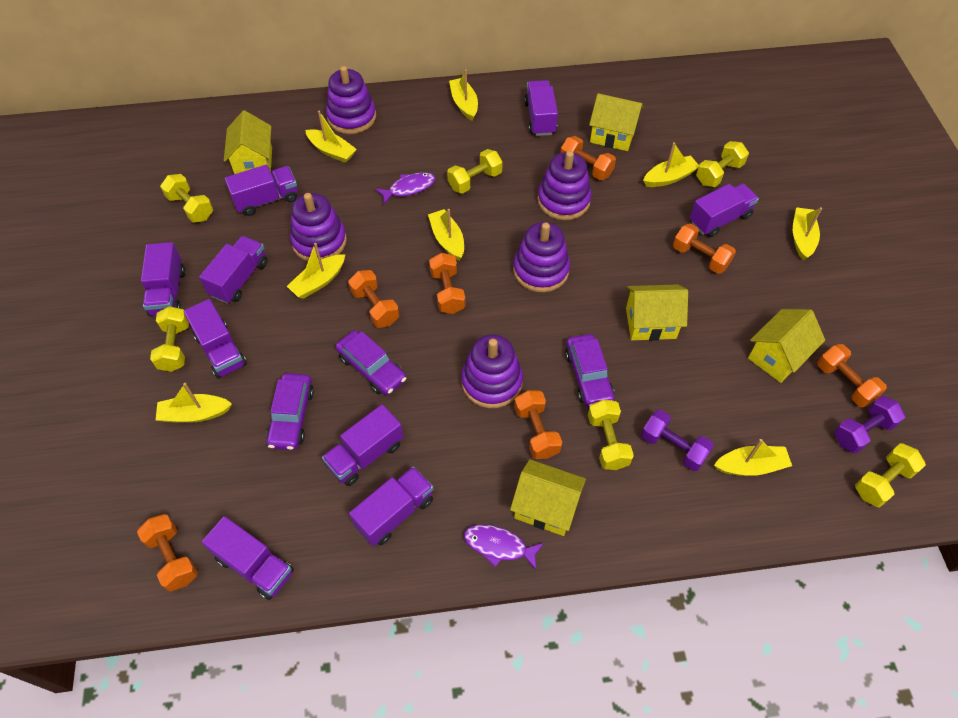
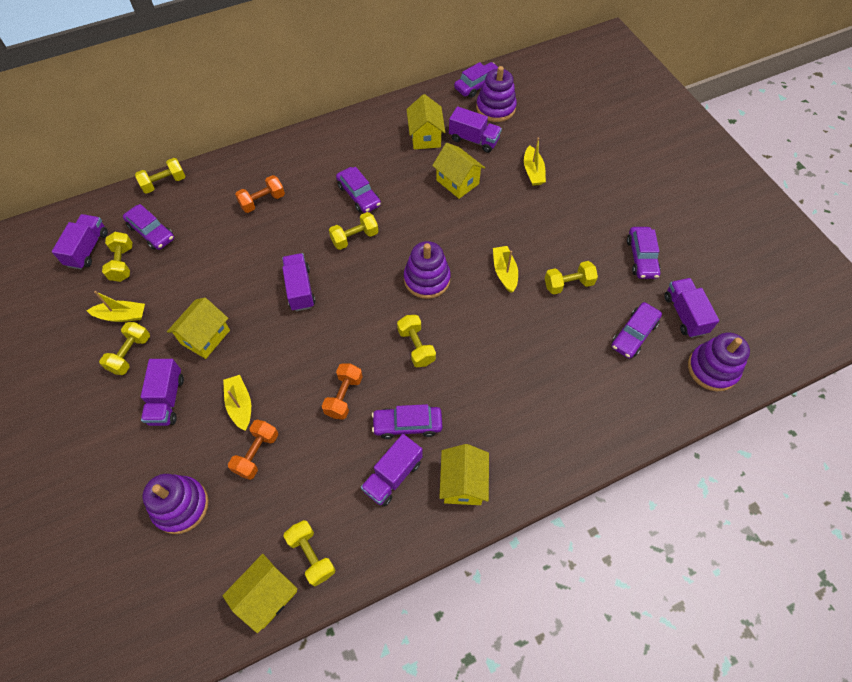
orange dumbbell: [137,514,198,592] [348,270,399,328] [429,253,466,314] [514,390,562,459] [560,136,616,180] [673,223,736,274] [817,344,887,407] = 7 -> [228,420,278,480] [235,175,285,213] [322,363,363,419] = 3
purple car: [266,373,314,450] [335,330,407,395] [565,334,614,408] = 3 -> [123,204,174,250] [336,167,381,213] [372,404,442,439] [454,62,498,98] [611,302,662,359] [627,227,661,279] = 6
purple dumbbell: [641,410,714,471] [834,396,905,454] = 2 -> none = 0
purple fish: [375,172,435,204] [464,524,544,570] = 2 -> none = 0
purple stacking toy: [290,193,347,261] [326,66,376,134] [461,334,523,408] [513,222,570,292] [537,151,591,220] = 5 -> [143,474,209,534] [404,241,451,299] [476,66,517,122] [688,332,750,391] = 4
purple truck: [141,242,185,316] [184,299,247,379] [199,236,268,303] [202,516,294,600] [225,165,298,216] [322,404,403,486] [349,467,433,546] [524,80,558,136] [690,184,759,237] = 9 -> [52,214,108,269] [141,359,184,426] [282,253,315,311] [361,434,423,506] [449,106,502,153] [664,278,719,338] = 6
yellow boat: [156,383,232,423] [287,243,345,299] [305,111,357,163] [428,209,464,260] [449,69,478,121] [643,142,699,187] [714,439,792,476] [793,207,822,260] = 8 -> [87,291,145,322] [223,375,251,431] [493,246,518,293] [524,137,546,186] = 4
yellow dumbbell: [150,306,189,372] [160,174,213,223] [447,149,503,194] [588,399,634,470] [696,141,749,187] [855,443,926,507] = 6 -> [99,322,150,375] [102,232,132,282] [135,158,185,194] [283,520,336,586] [329,212,379,250] [397,315,436,367] [545,261,598,295] = 7

